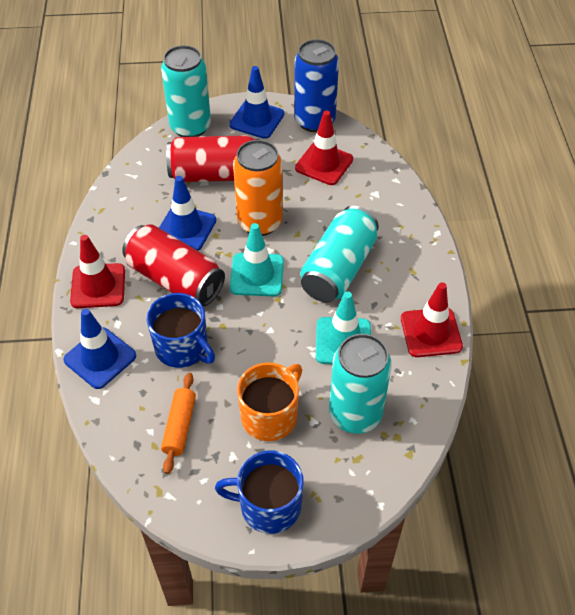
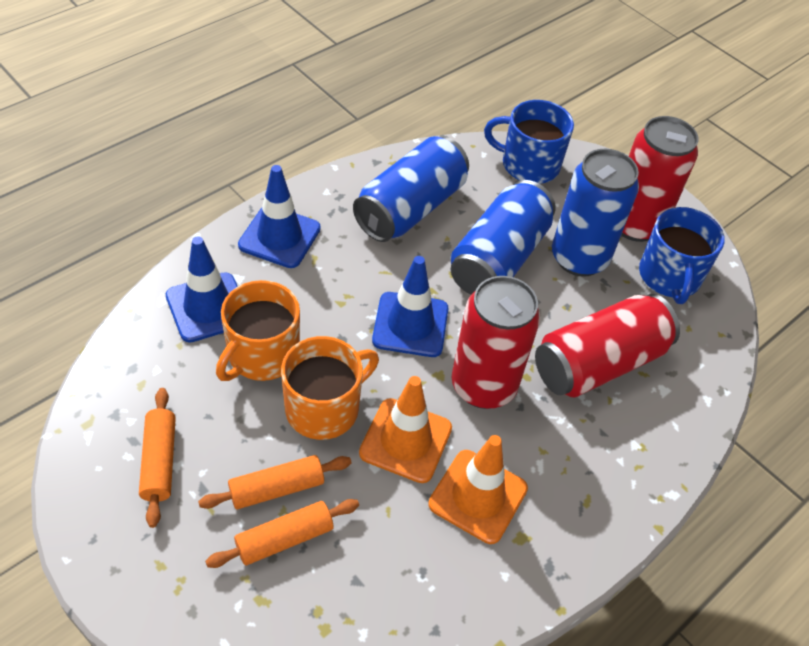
blue can: [294,39,339,132] = 1 -> [353,136,469,242] [450,180,556,295] [552,149,639,277] = 3
orange can: [233,140,283,236] = 1 -> none = 0
orange mug: [237,362,302,441] = 1 -> [216,280,300,381] [281,336,379,440] = 2
orange rolling pin: [161,373,196,474] = 1 -> [139,388,176,528] [198,455,352,509] [205,499,359,568] = 3
orange traffic cone: none = 0 -> [359,376,452,483] [428,435,528,544] = 2
red can: [122,224,225,307] [166,135,259,182] = 2 -> [452,276,540,409] [535,294,680,397] [621,116,699,242] = 3
red traffic cone: [70,235,125,308] [295,111,353,185] [401,282,463,357] = 3 -> none = 0
turquoise can: [161,45,211,137] [300,206,379,303] [329,334,392,434] = 3 -> none = 0
turquoise traffic cone: [230,223,284,296] [316,291,371,364] = 2 -> none = 0

